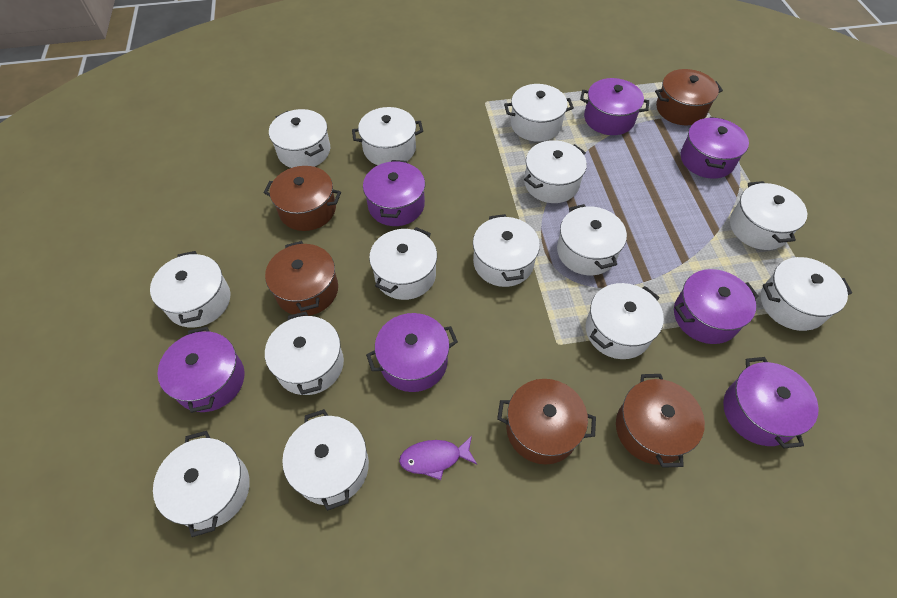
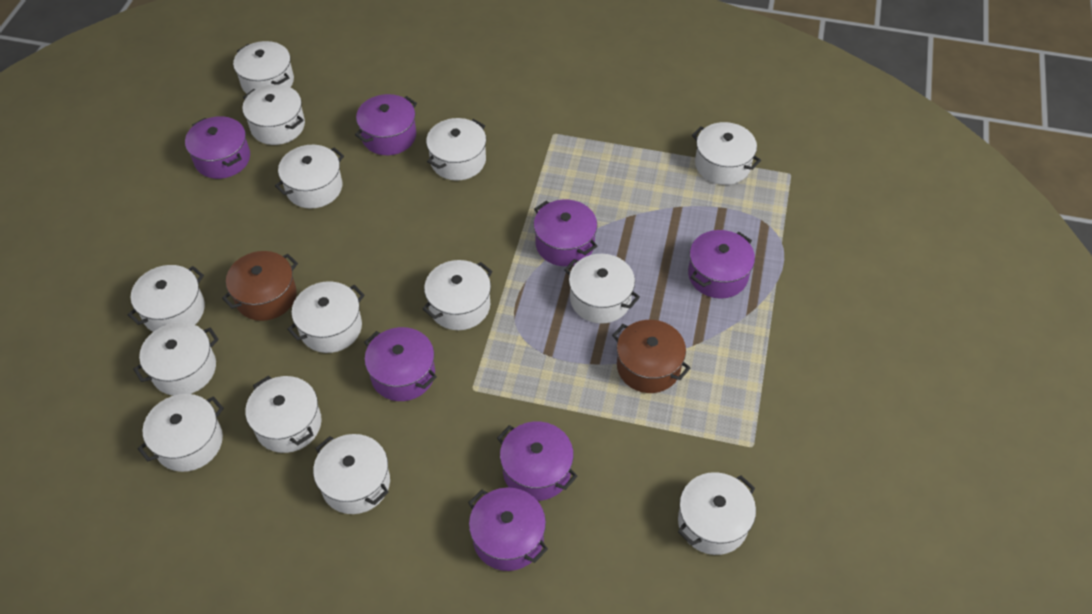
brown pot: [264,166,341,231] [265,241,338,316] [497,379,596,464] [616,374,705,468] [655,69,723,125] = 5 -> [222,251,298,321] [612,320,690,393] = 2
purple fish: [399,436,477,480] = 1 -> none = 0

